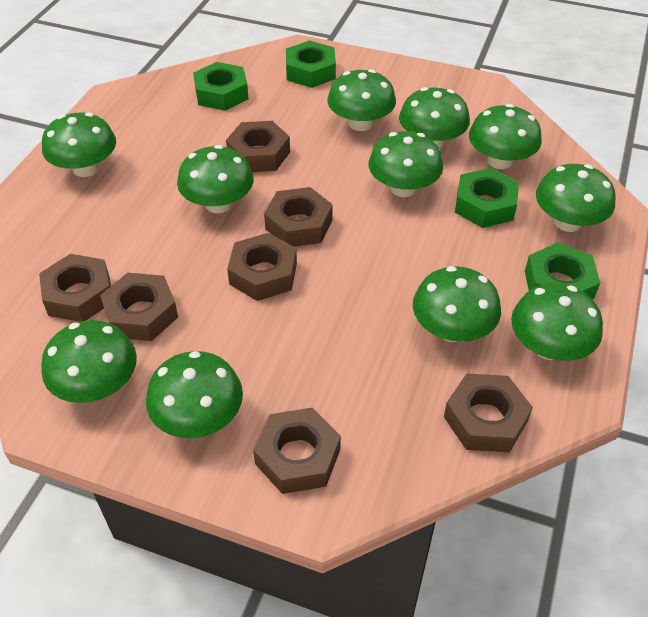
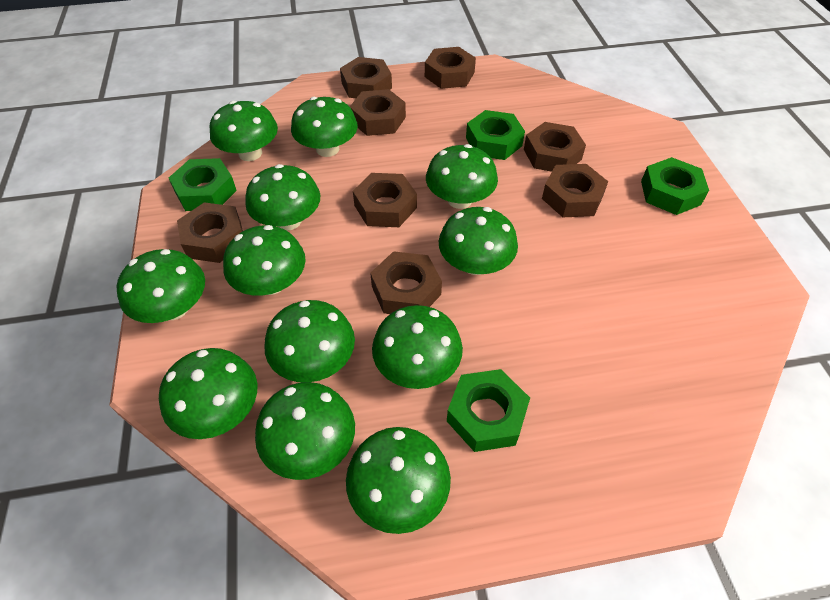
brown nut: [39,254,111,322] [100,273,178,341] [226,121,290,172] [227,233,297,301] [253,408,341,494] [264,187,333,247] [444,374,533,452] = 7 -> [177,202,243,263] [340,57,392,98] [350,89,406,136] [353,173,417,227] [370,251,442,314] [425,47,476,89] [524,122,586,172] [542,164,608,217] = 8
green mushroom: [41,320,137,403] [42,112,116,177] [146,351,243,438] [177,145,254,213] [327,69,396,131] [369,131,443,197] [399,87,470,149] [413,266,501,342] [469,104,542,169] [511,283,603,361] [536,164,615,232] = 11 -> [117,249,205,323] [159,348,257,439] [210,101,278,161] [223,225,306,296] [245,164,320,230] [255,382,355,480] [265,300,355,382] [291,97,358,157] [346,427,451,534] [372,305,463,389] [426,144,498,209] [439,207,518,275] = 12

